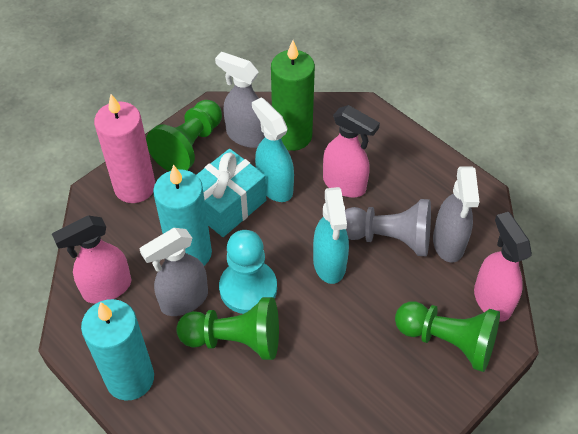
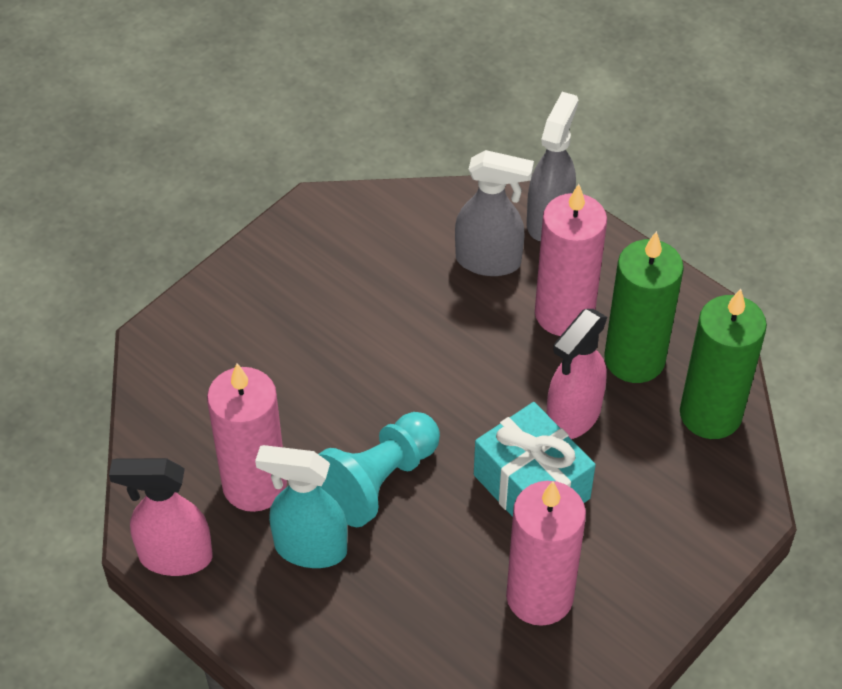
green candle: [271,40,315,151] = 1 -> [604,231,684,383] [680,289,767,439] = 2
green pawn: [146,100,222,171] [176,297,279,360] [395,301,500,372] = 3 -> none = 0
grey pawn: [345,199,431,256] = 1 -> none = 0
grey spray bottle: [140,228,208,316] [215,52,265,148] [433,166,480,263] = 3 -> [455,150,534,276] [527,92,578,241] = 2
pink candle: [94,94,155,203] = 1 -> [207,364,287,512] [506,481,586,626] [535,184,607,336] = 3
pink spray bottle: [52,215,131,304] [323,105,380,197] [474,212,532,322] = 3 -> [109,458,213,576] [547,309,607,439] = 2
turquoise candle: [81,299,154,401] [153,165,212,266] = 2 -> none = 0
turquoise spray bottle: [252,97,294,202] [313,187,349,284] = 2 -> [255,445,348,568] = 1

